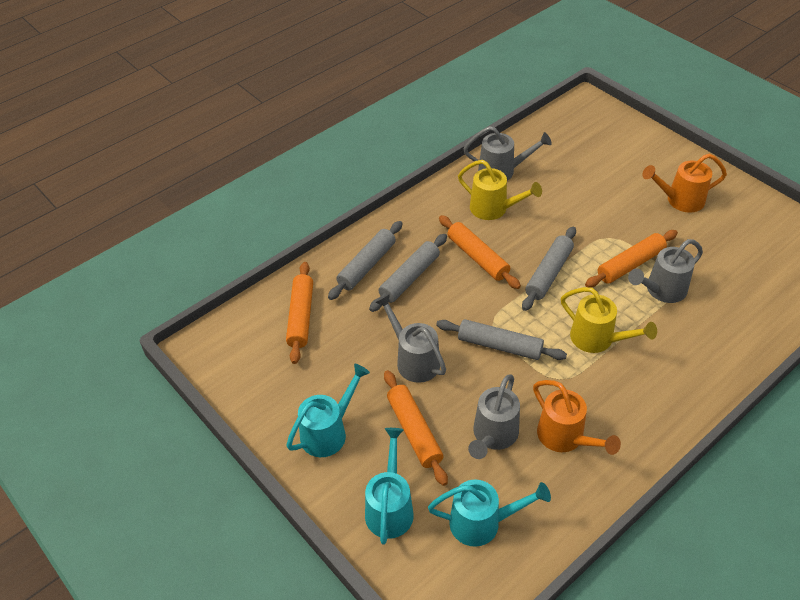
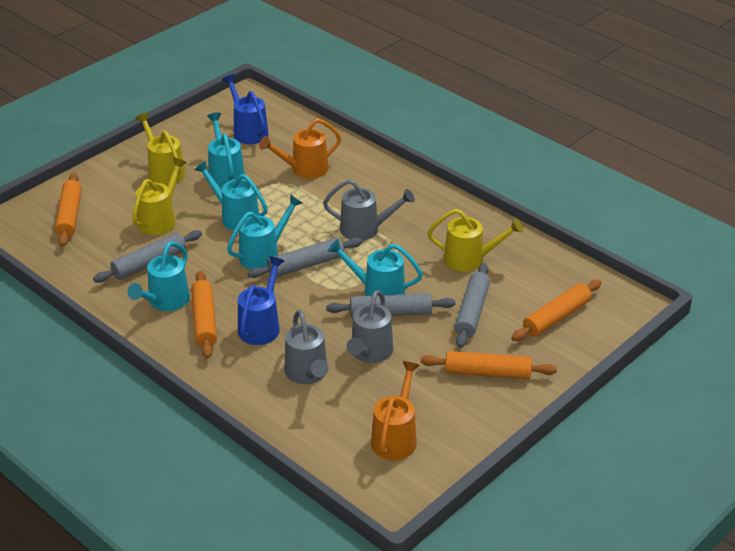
blue watering can: none = 0 -> [222,74,269,144] [238,256,285,345] = 2
grey watering can: [375,294,446,383] [464,126,552,180] [468,374,520,459] [628,239,703,303] = 4 -> [284,310,328,384] [323,179,415,241] [347,290,393,363] = 3
turquoise watering can: [286,364,370,457] [365,428,414,545] [428,480,551,547] = 3 -> [128,242,190,311] [194,161,268,231] [207,112,245,187] [227,194,302,269] [328,239,423,296] = 5
yellow watering can: [458,160,542,220] [561,287,657,353] = 2 -> [132,157,187,235] [135,112,185,185] [428,209,523,271] = 3

